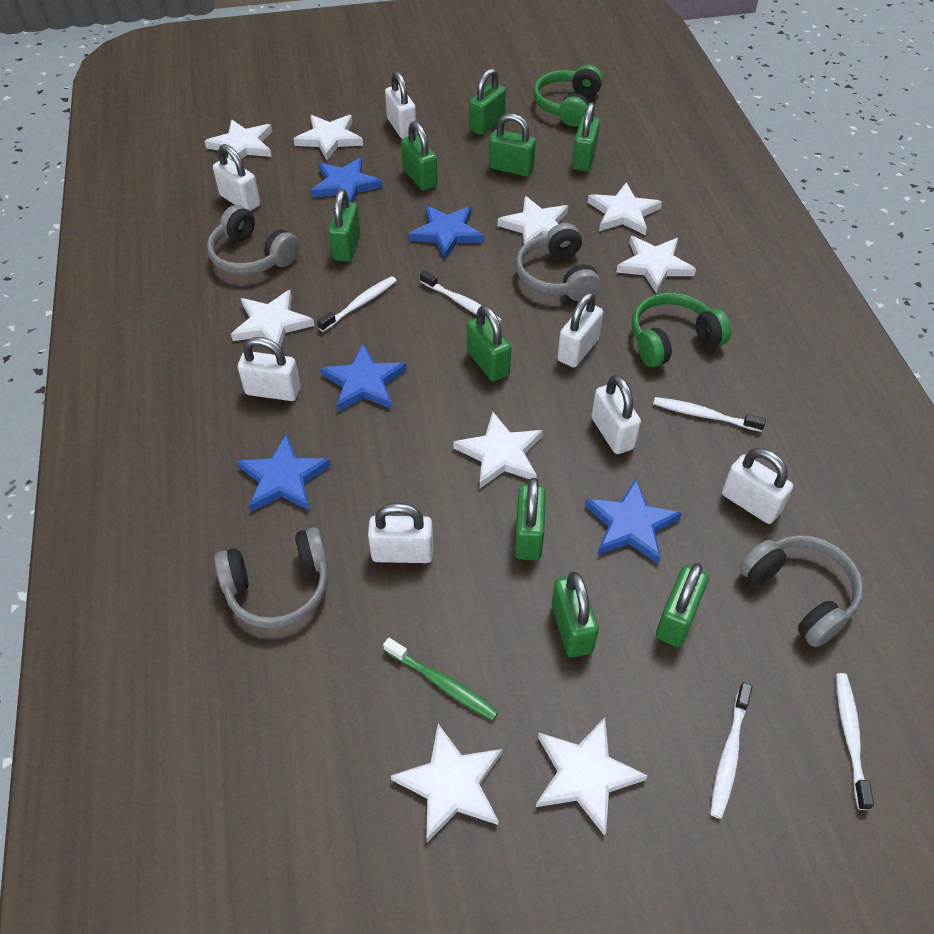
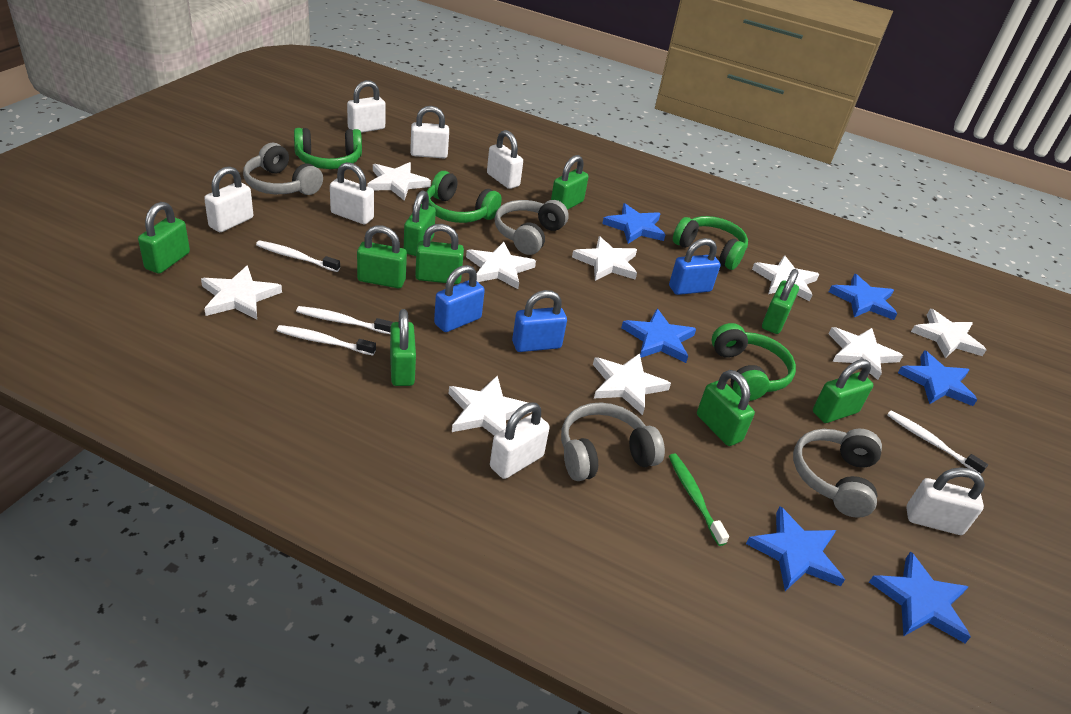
blue padlock: none = 0 -> [434,265,485,332] [512,290,567,352] [669,238,721,295] = 3
blue star: [237,434,331,512] [310,157,383,202] [320,344,406,412] [408,205,484,259] [585,479,682,564] = 5 -> [602,203,666,244] [621,309,696,363] [746,506,845,591] [829,274,897,320] [869,551,971,643] [898,350,977,406] = 6
green headphones: [533,65,603,127] [632,293,731,368] = 2 -> [294,128,362,169] [427,171,502,223] [673,216,748,270] [711,323,796,401] = 4
white toothbrush: [317,276,397,332] [420,271,502,323] [653,397,766,432] [710,682,752,819] [836,673,874,810] = 5 -> [256,241,340,272] [276,325,376,355] [296,306,393,334] [887,411,988,474] = 4

